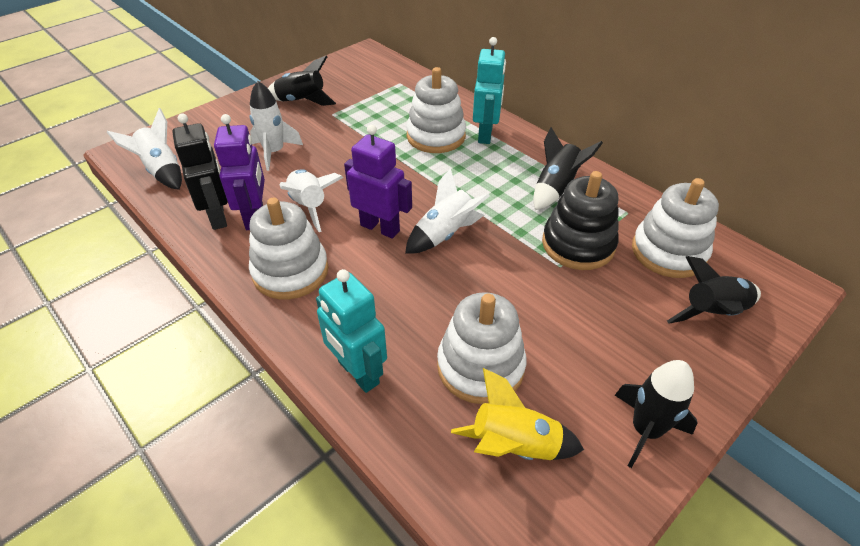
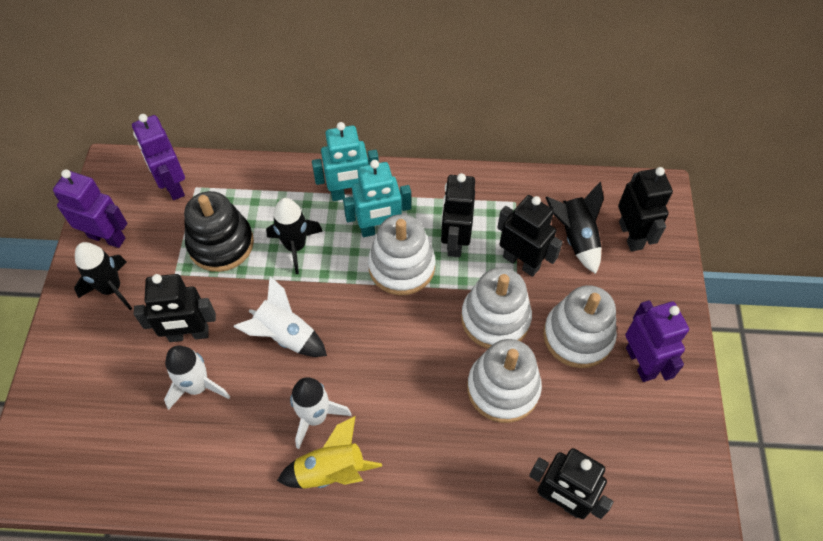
black robot: [172,113,227,230] = 1 -> [134,274,216,342] [441,173,475,257] [497,195,563,277] [529,448,614,519] [618,167,673,251] = 5
black rocket: [268,56,336,106] [533,127,603,210] [615,360,698,468] [667,256,761,324] = 4 -> [74,242,132,310] [266,198,323,274] [545,182,604,274] = 3
purple robot: [214,114,265,230] [344,125,412,239] = 2 -> [53,169,127,248] [132,114,185,200] [625,300,689,382] = 3
white rocket: [107,108,182,190] [249,81,303,171] [280,169,343,232] [405,168,490,254] = 4 -> [164,346,230,410] [233,276,327,357] [290,377,351,449] = 3

